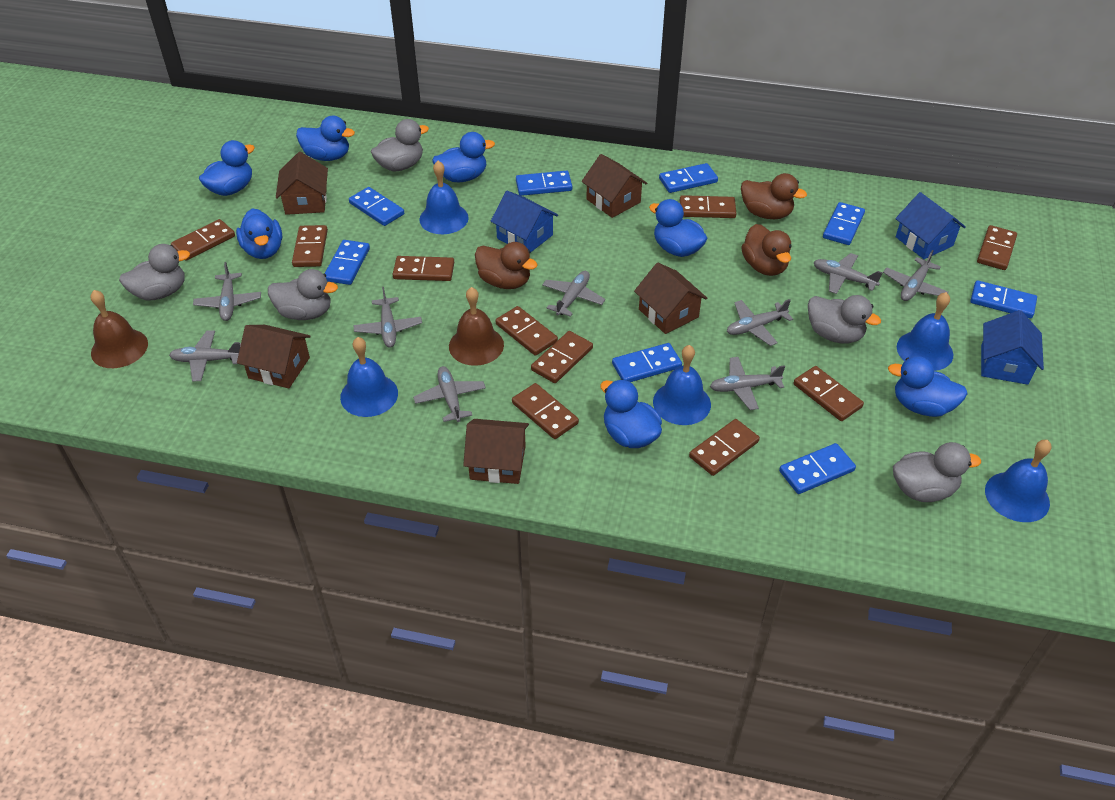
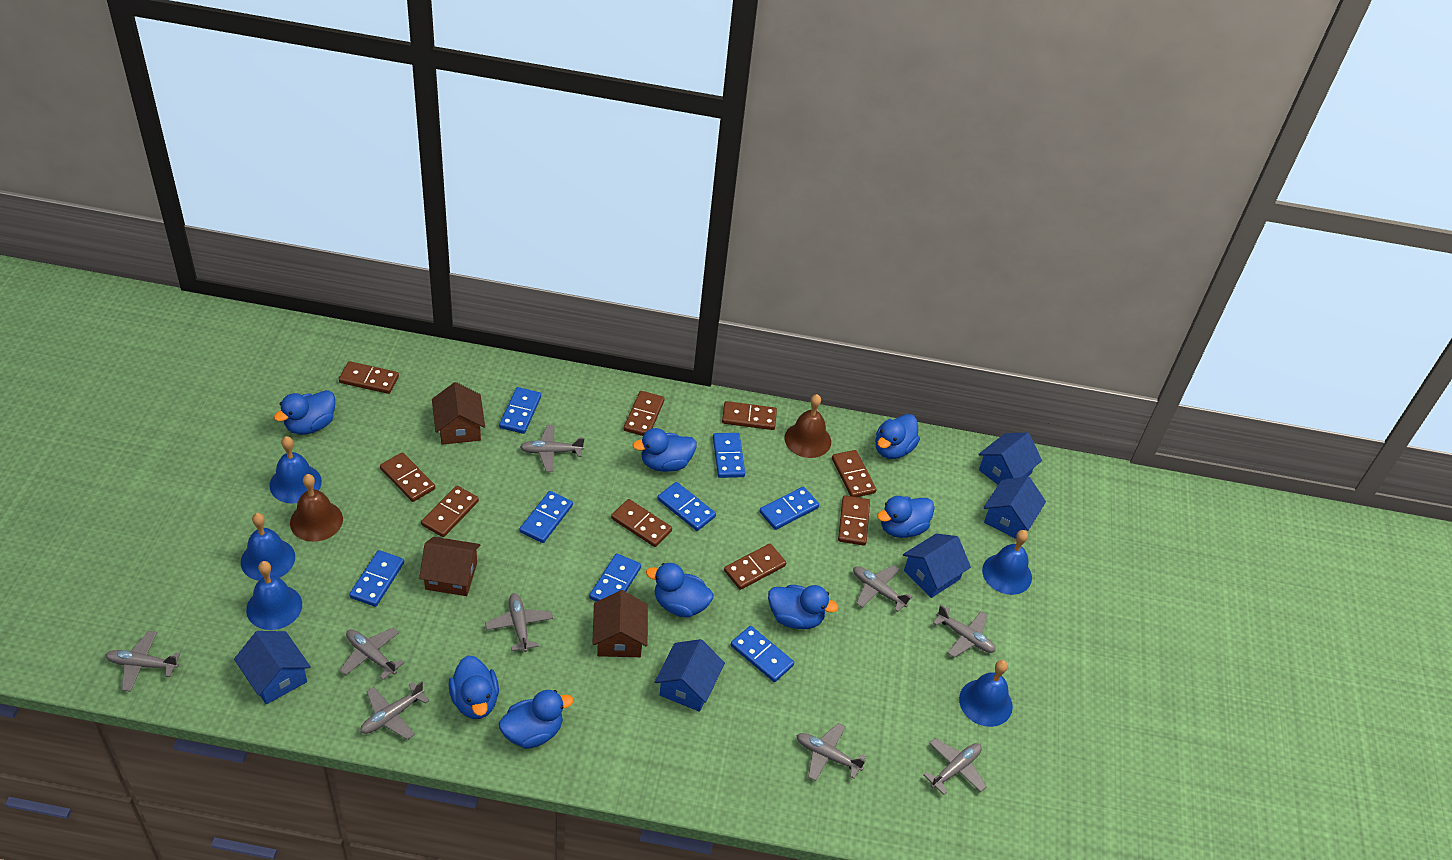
blue duck: [199,140,255,196] [236,209,282,259] [296,115,355,161] [432,132,495,182] [600,379,662,448] [649,199,708,257] [888,356,968,417] = 7 -> [274,390,335,435] [449,655,499,719] [499,690,573,749] [632,428,697,472] [646,563,713,618] [768,585,838,629] [875,414,920,459] [877,496,935,538] = 8
blue house: [491,191,558,253] [895,192,966,259] [981,310,1044,385] = 3 -> [234,631,311,704] [655,639,725,712] [903,533,971,598] [978,433,1042,485] [984,477,1046,539] = 5
brown domino: [171,219,235,261] [292,225,328,267] [392,256,454,281] [496,306,558,356] [512,383,579,439] [531,331,593,383] [680,195,736,218] [689,419,760,476] [794,366,864,421] [977,225,1017,270] = 10 -> [339,361,399,394] [380,452,435,502] [421,486,479,537] [611,499,672,547] [624,391,665,436] [722,401,777,430] [724,544,786,590] [832,450,877,497] [838,495,870,546] = 9
brown duck: [475,242,538,289] [741,173,807,219] [741,224,792,276] = 3 -> none = 0
brown house: [237,325,311,388] [276,152,328,215] [463,419,529,484] [582,154,647,218] [634,263,707,334] = 5 -> [419,537,480,596] [432,382,485,445] [592,590,648,657] = 3
grey duck: [119,244,190,301] [268,269,338,320] [371,119,429,171] [808,295,881,344] [893,442,981,502] = 5 -> none = 0

